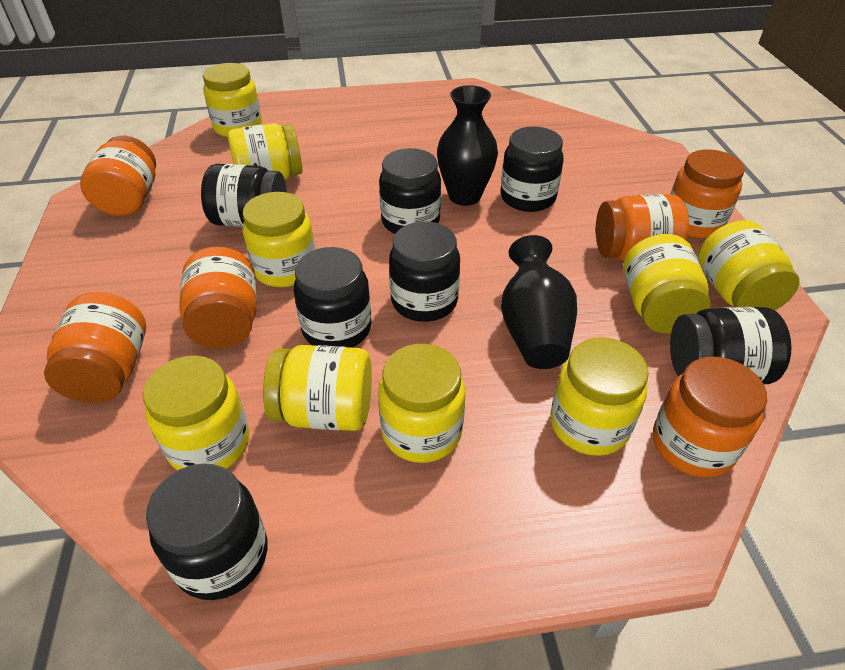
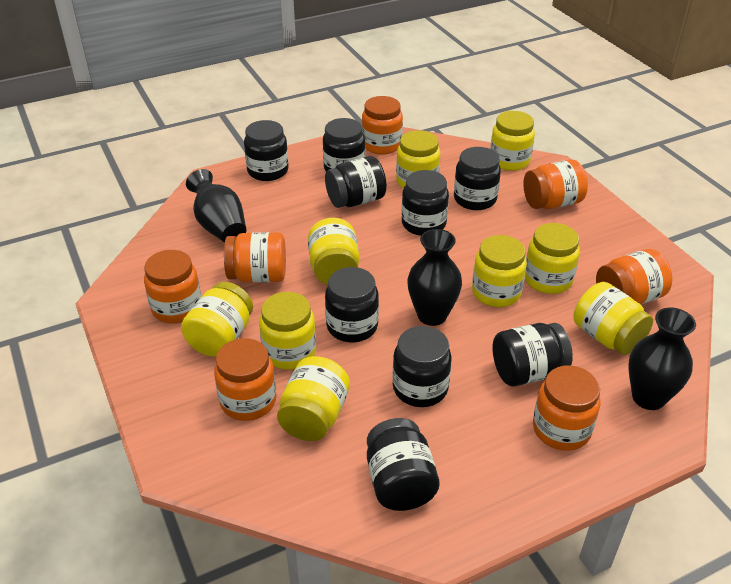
black jar: [146,463,268,600] [201,164,287,227] [294,247,372,348] [379,148,441,234] [389,221,460,322] [500,126,564,212] [670,307,791,384] = 7 -> [244,120,289,181] [323,118,365,171] [325,156,387,208] [325,267,379,342] [367,418,439,511] [392,326,452,407] [402,170,449,236] [454,147,501,210] [492,323,573,386] = 9
black vase: [437,85,498,206] [501,235,577,369] = 2 -> [186,169,246,243] [407,229,462,326] [628,307,696,410] = 3
orange jar: [44,292,146,403] [80,136,156,216] [179,247,257,349] [596,194,689,261] [653,356,767,478] [671,149,745,238] = 6 -> [144,250,201,323] [214,338,277,421] [224,232,286,283] [362,96,403,155] [523,160,588,209] [533,366,600,451] [596,249,672,305] = 7

